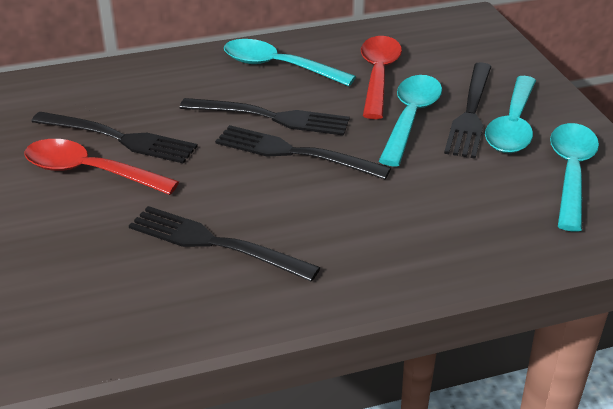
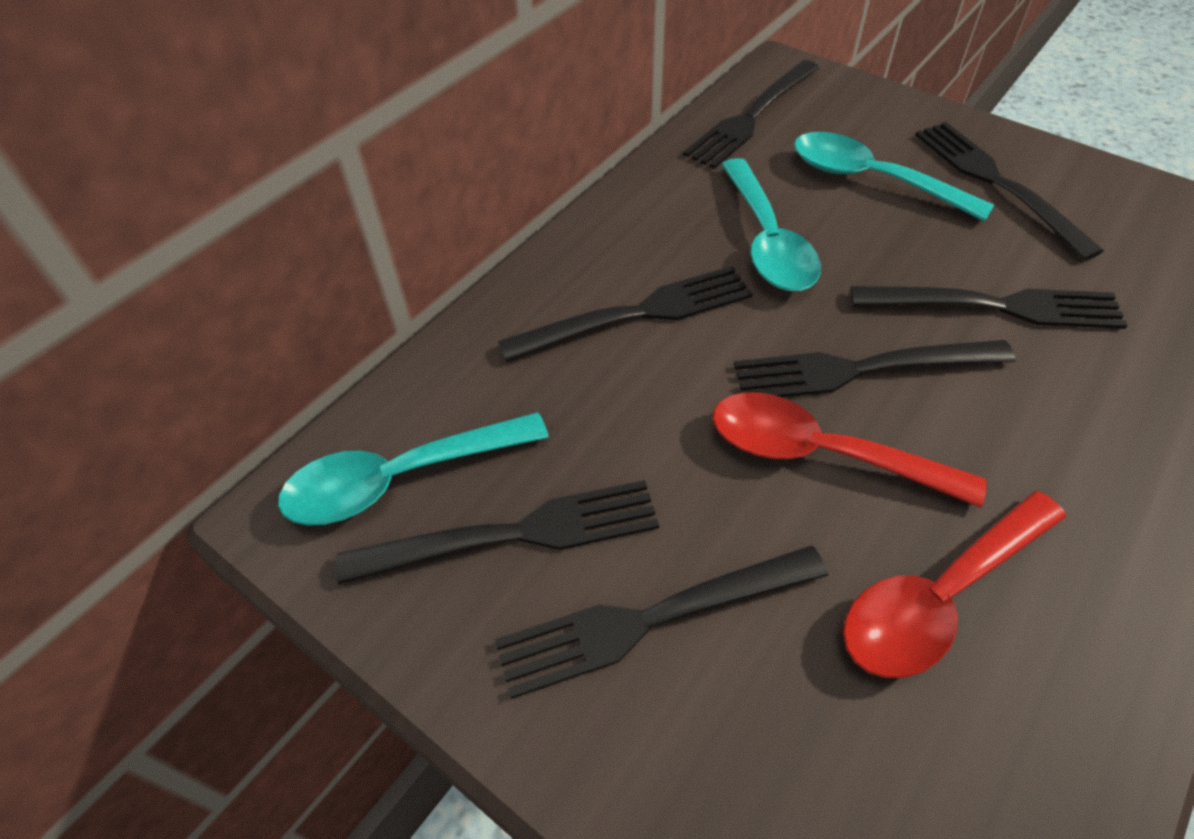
black fork: [31,112,198,164] [129,206,321,282] [180,98,350,136] [215,125,391,179] [444,62,492,159] = 5 -> [336,480,659,584] [494,545,828,699] [498,266,752,361] [683,60,820,169] [734,340,1015,397] [851,286,1128,329] [915,122,1104,260] = 7
turquoise spoon: [224,39,356,86] [379,75,442,166] [485,76,536,153] [550,123,599,232] = 4 -> [278,412,549,525] [721,158,821,291] [794,132,994,222] = 3

